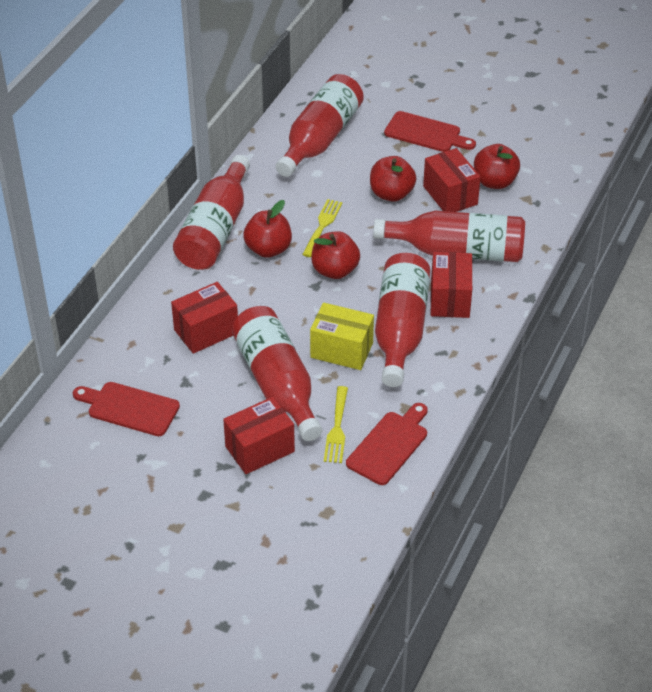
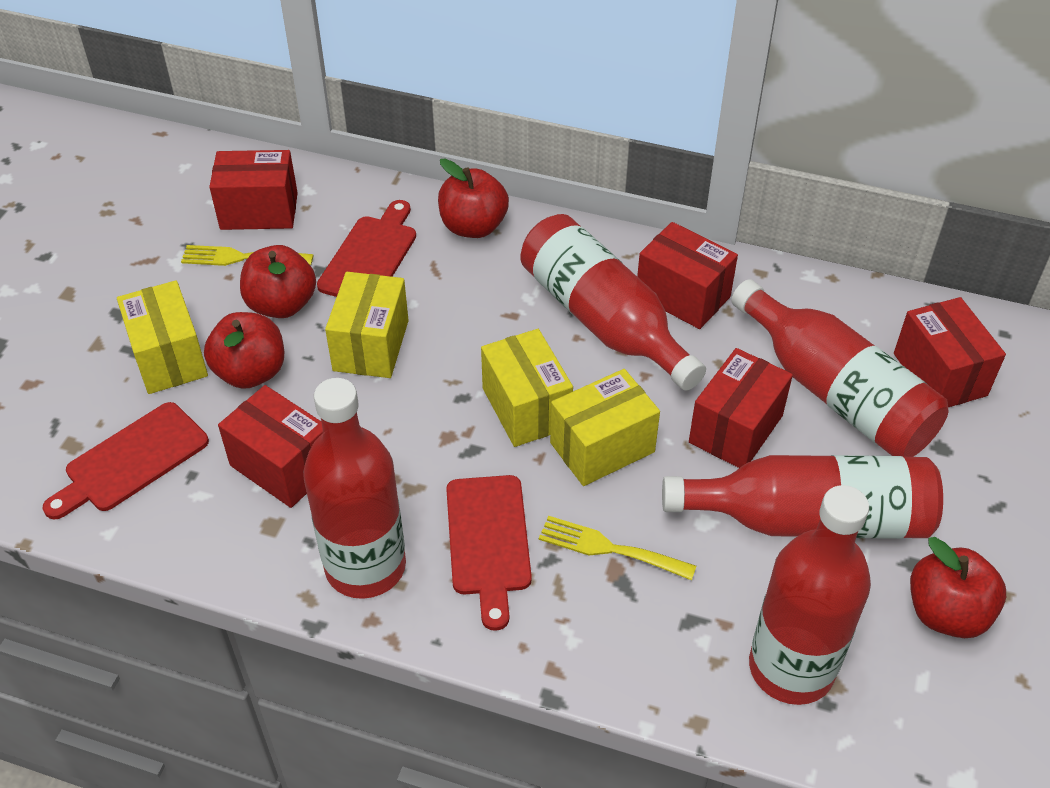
red box: [171,282,238,354] [223,397,295,474] [423,148,481,212] [431,252,472,318] = 4 -> [209,150,298,230] [218,385,323,508] [637,222,738,329] [689,348,793,468] [894,297,1006,407] = 5
yellow box: [310,303,374,370] = 1 -> [117,280,208,394] [325,272,409,378] [481,329,573,447] [550,369,660,486] = 4

